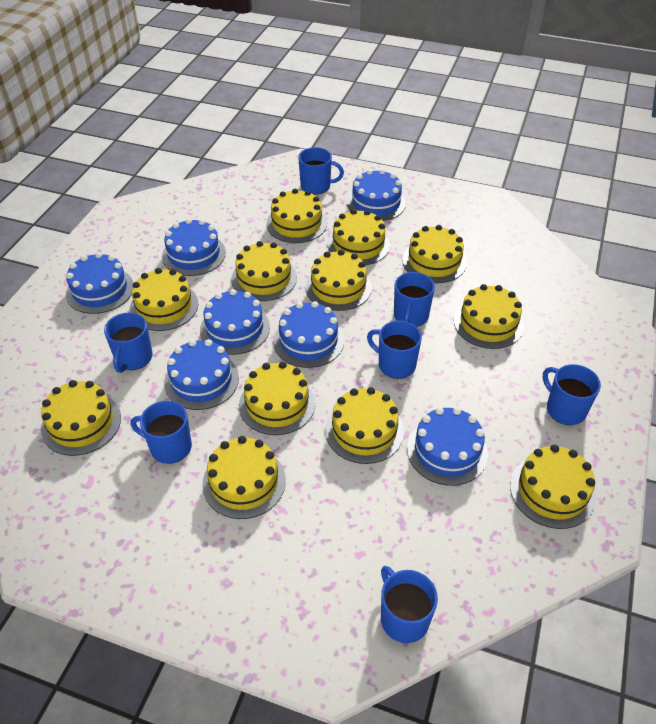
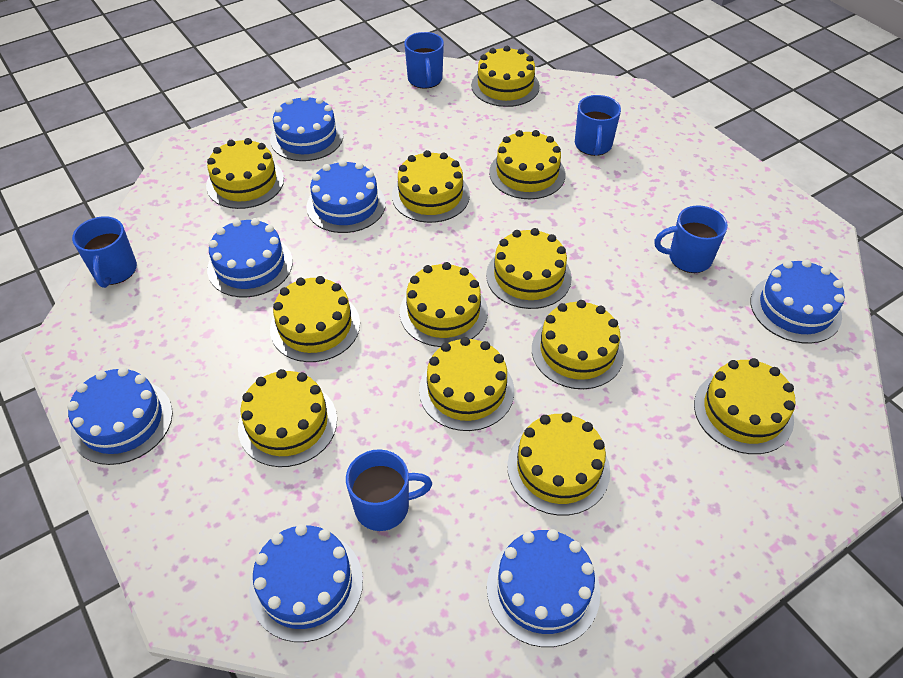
blue mug: [104,313,153,373] [130,401,192,464] [298,147,344,194] [367,321,422,379] [381,566,438,643] [394,272,435,327] [543,364,601,425] = 7 -> [72,216,137,288] [346,449,432,531] [404,32,444,89] [575,95,621,156] [654,205,728,273] = 5

